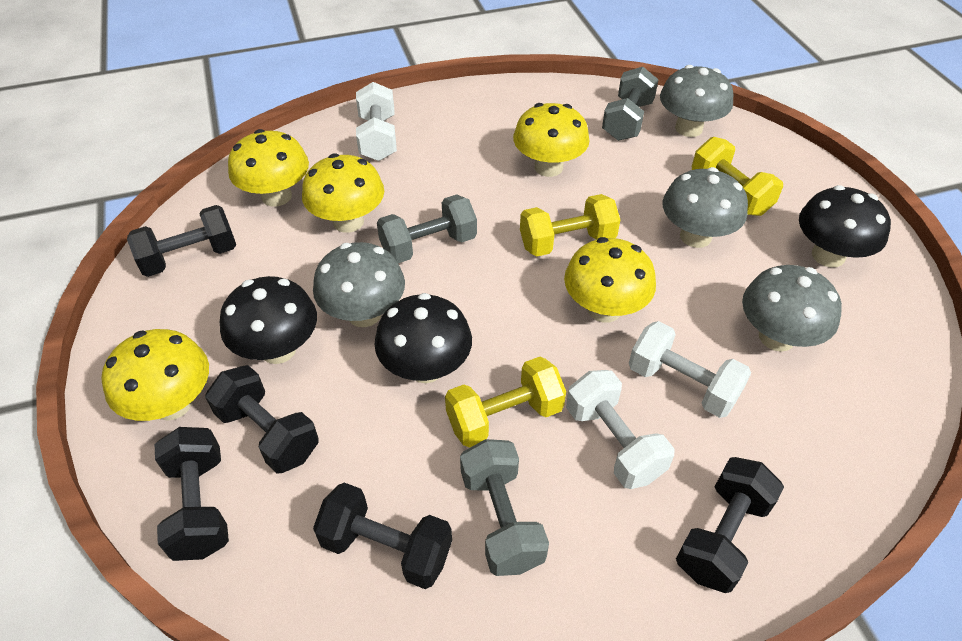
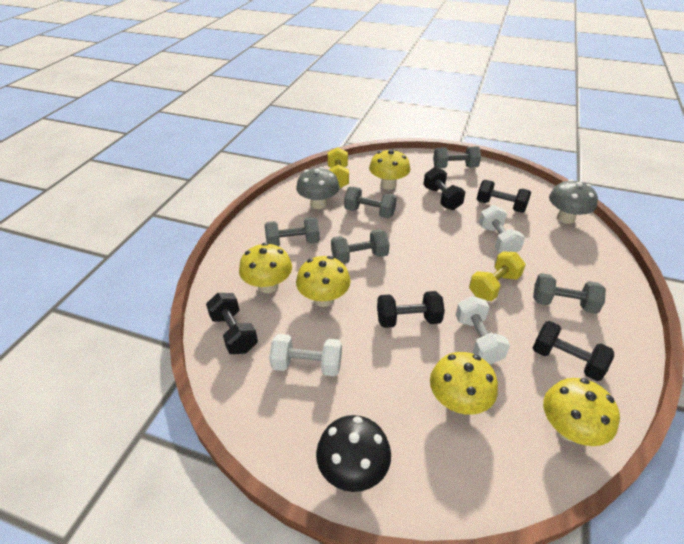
black mushroom: [220,276,317,364] [374,293,472,383] [799,185,891,267] = 3 -> [316,415,391,492] = 1
grey dumbbell: [377,194,477,263] [460,439,549,576] [602,67,659,141] = 3 -> [265,217,320,246] [331,229,390,264] [344,187,397,218] [433,147,481,168] [533,273,606,314] = 5
grey mushroom: [313,242,405,327] [660,65,733,137] [662,167,748,248] [742,265,842,352] = 4 -> [296,167,340,209] [549,179,598,224] = 2
yellow dumbbell: [445,357,566,448] [520,194,620,257] [692,137,783,216] = 3 -> [328,147,349,188] [469,251,526,301] = 2

